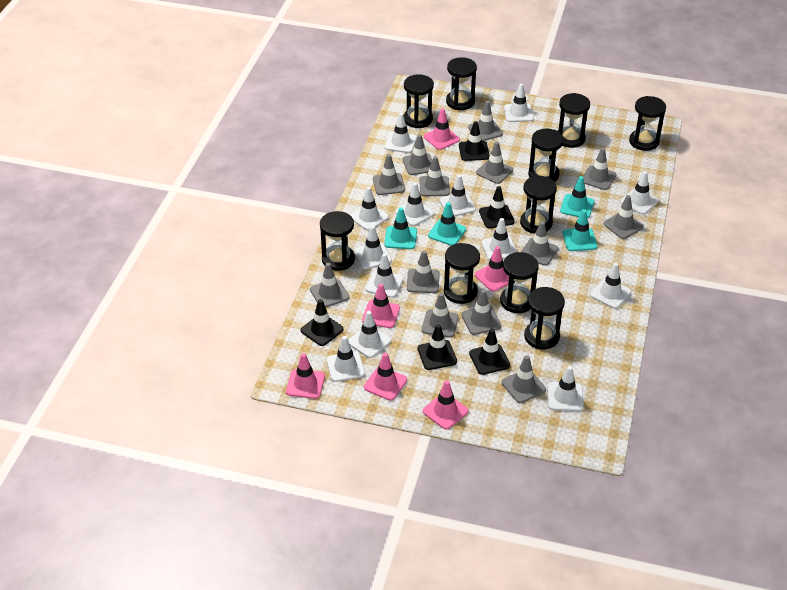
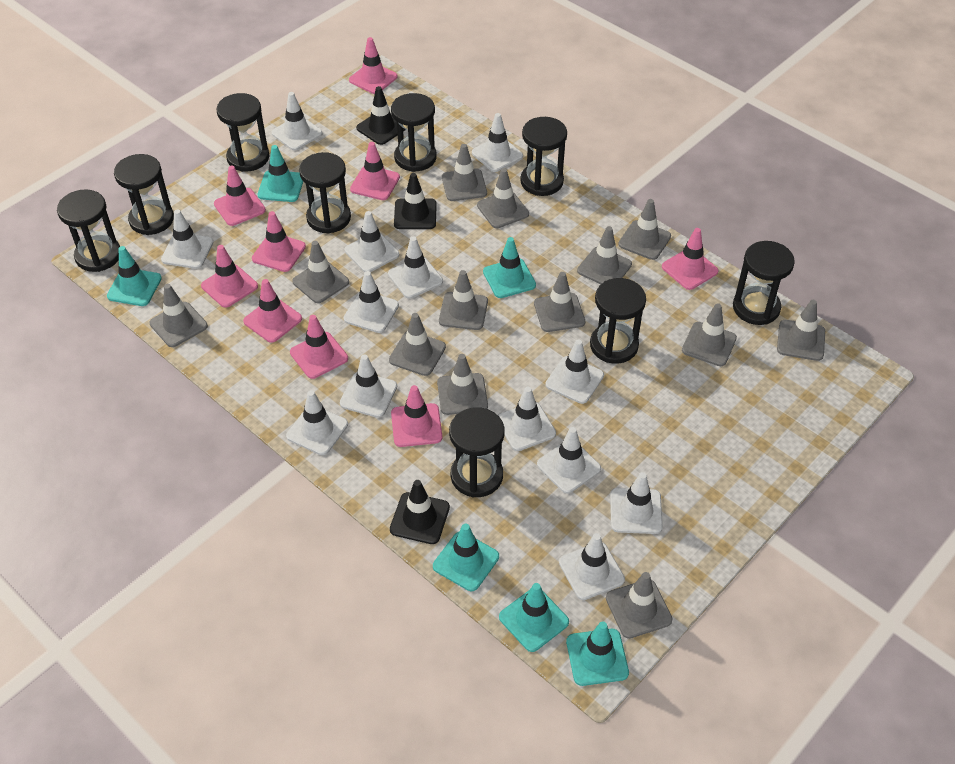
black hourglass: [320,211,355,271] [404,74,434,128] [444,243,480,304] [446,57,477,110] [500,252,539,313] [520,176,557,234] [524,287,565,349] [528,129,564,182] [558,93,590,148] [629,96,666,151] = 10 -> [57,189,120,272] [114,154,174,235] [217,93,269,172] [299,152,351,234] [391,93,437,172] [449,407,505,497] [521,117,567,196] [590,278,646,364] [733,241,795,325] = 9
black traffic cone: [301,299,344,346] [417,324,457,370] [459,121,490,161] [469,329,510,375] [479,186,515,228] = 5 -> [356,86,406,145] [390,480,450,544] [394,173,437,229] = 3
pink traffic cone: [286,353,325,399] [362,283,400,328] [364,353,407,401] [423,380,468,429] [424,108,460,150] [475,246,509,292] = 6 -> [201,245,258,308] [214,166,266,226] [243,279,302,343] [252,211,306,272] [290,315,348,379] [349,37,398,94] [350,142,400,200] [391,385,442,447] [662,228,719,290] = 9
turquoise traffic cone: [384,207,417,249] [428,202,466,246] [560,176,594,218] [562,209,598,251] = 4 -> [107,246,162,306] [257,145,303,202] [433,524,499,591] [483,237,536,298] [499,583,569,652] [566,621,629,686] = 6

